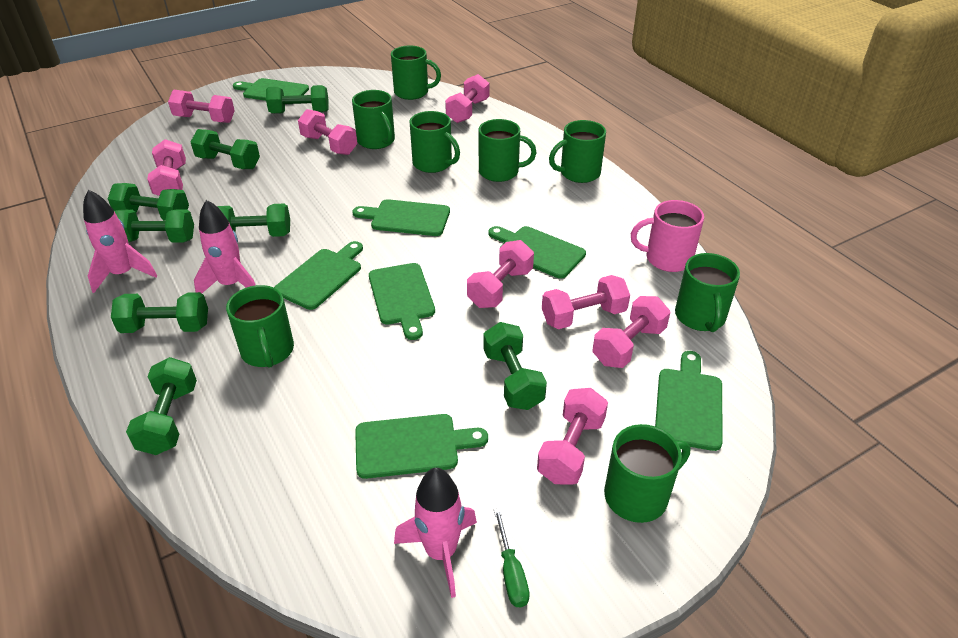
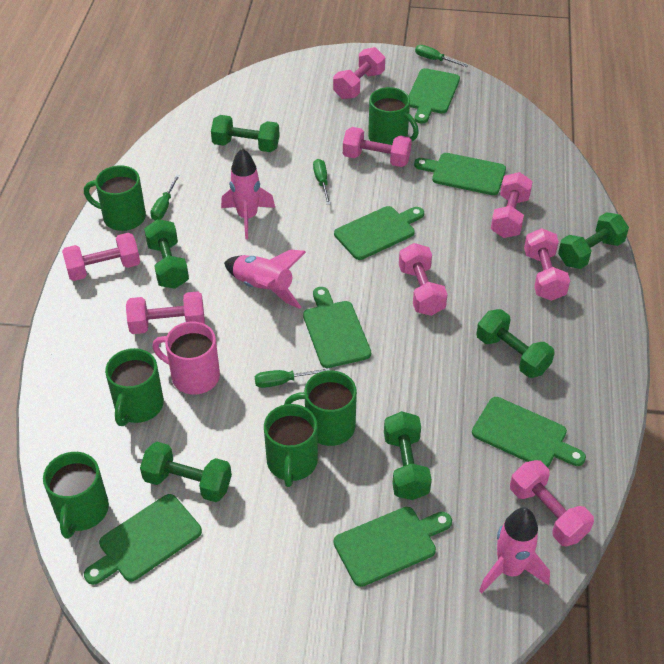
green dumbbell: [108,183,189,221] [111,292,208,333] [114,209,194,243] [126,357,197,455] [191,129,260,169] [217,203,290,237] [266,85,329,114] [483,322,547,410] = 8 -> [140,442,232,502] [144,219,189,289] [211,115,280,152] [384,411,432,500] [476,309,555,378] [558,212,629,269] = 6
green mug: [226,285,294,368] [352,90,395,149] [391,45,441,100] [410,111,460,173] [479,119,537,182] [549,120,606,183] [604,424,690,523] [675,253,740,332] = 8 -> [43,452,109,538] [84,165,146,231] [105,348,164,426] [264,404,318,487] [284,370,357,446] [368,87,419,145] = 6
green screwdriver: [494,508,530,607] = 1 -> [150,175,180,221] [255,368,330,388] [313,159,331,205] [415,45,468,67] = 4

